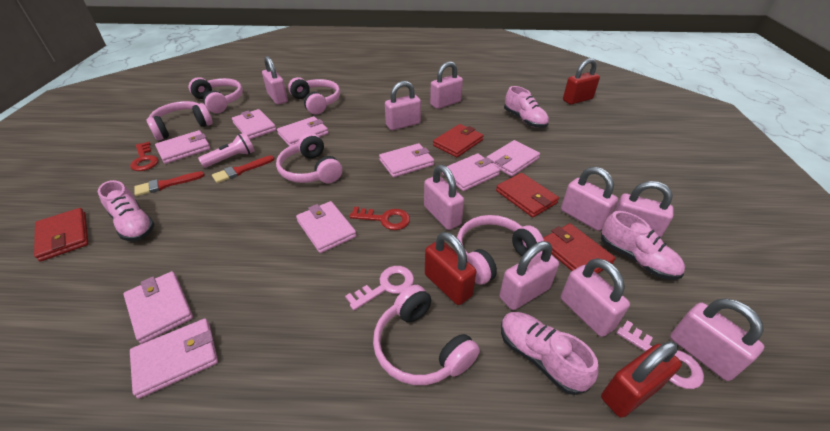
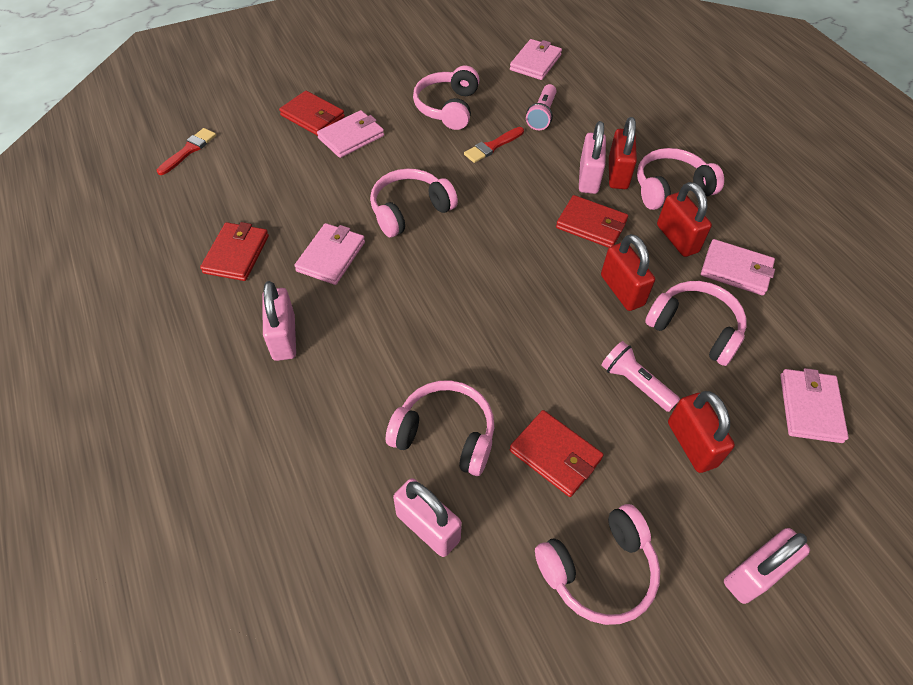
pink flashlight: [198,132,255,168] = 1 -> [526,84,556,130] [601,341,680,412] = 2
pink key: [345,266,414,310] [617,320,704,389] = 2 -> none = 0
pink padlock: [262,56,288,105] [385,81,421,130] [424,165,464,230] [430,61,463,109] [499,241,559,310] [561,167,618,231] [561,258,630,337] [614,181,673,238] [670,298,765,381] = 9 -> [262,281,296,361] [393,478,462,557] [579,121,606,194] [724,528,810,604] = 4
pink shoe: [98,180,155,241] [501,312,599,395] [504,86,549,128] [601,211,685,280] = 4 -> none = 0
pink wallet: [123,271,193,344] [130,318,218,399] [155,130,211,164] [232,109,276,140] [277,116,329,146] [296,201,357,253] [379,143,434,177] [442,153,500,191] [487,140,540,177] = 9 -> [294,223,365,285] [317,110,384,158] [510,39,562,80] [701,239,775,296] [780,368,849,443] = 5
red key: [130,142,159,171] [349,207,410,230] = 2 -> none = 0
red padlock: [425,232,476,305] [563,58,600,104] [601,341,682,418] = 3 -> [601,234,655,311] [609,117,637,189] [657,182,712,257] [668,391,735,473] = 4

